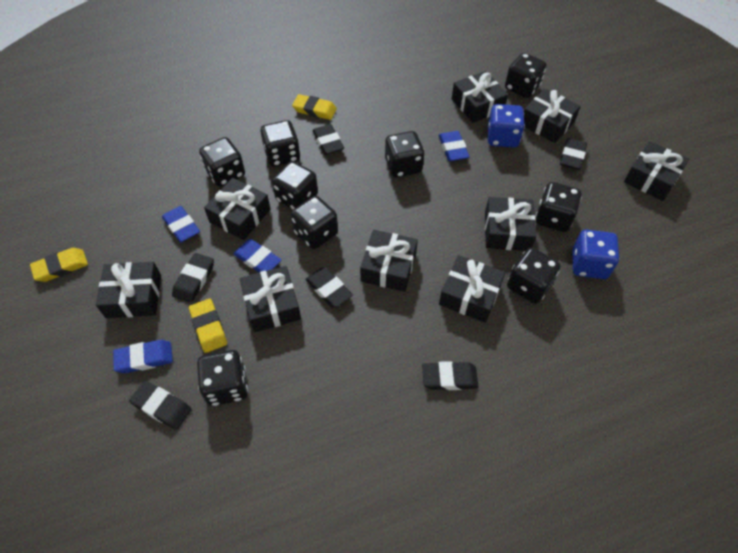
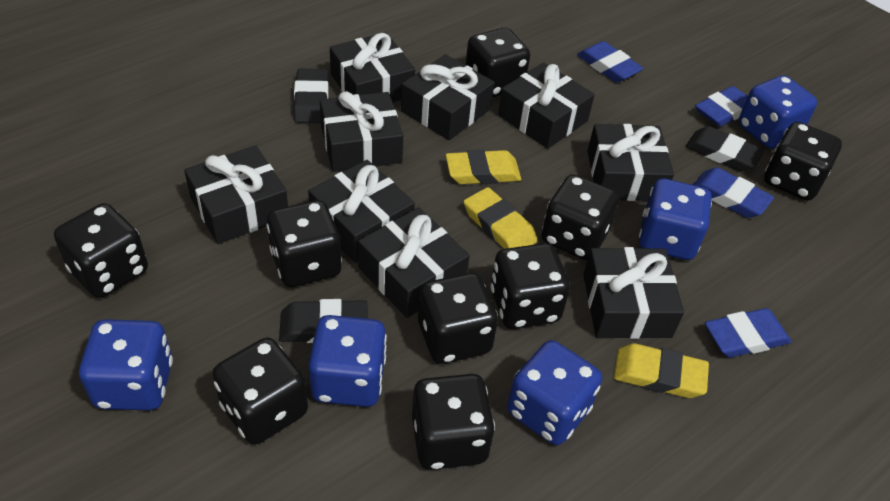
black eraser: [129,381,192,430] [172,253,214,303] [305,267,353,308] [312,124,344,155] [422,361,479,390] [560,138,587,170] = 6 -> [279,299,368,343] [294,69,329,123] [686,126,765,171] = 3
blue dice: [488,104,525,147] [572,230,619,279] = 2 -> [79,319,173,410] [308,315,387,407] [507,340,602,445] [639,178,712,260] [739,75,817,148] = 5

